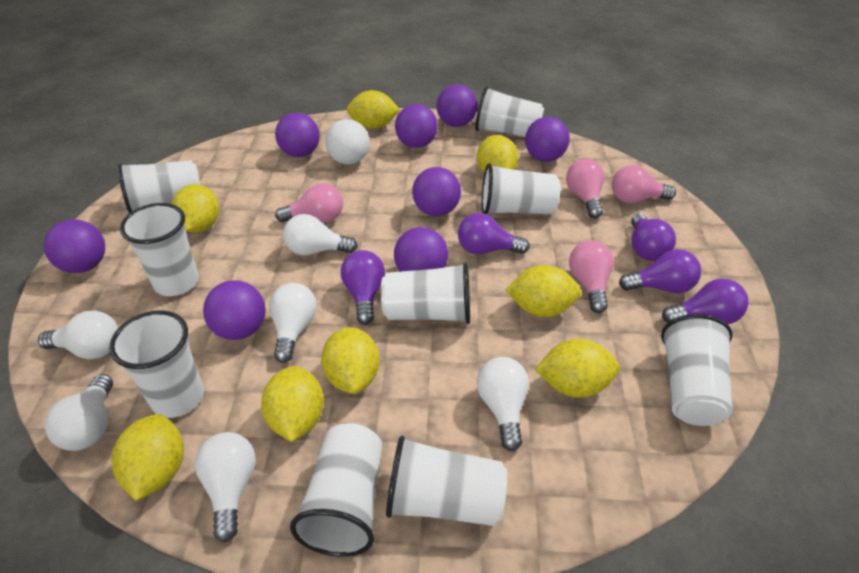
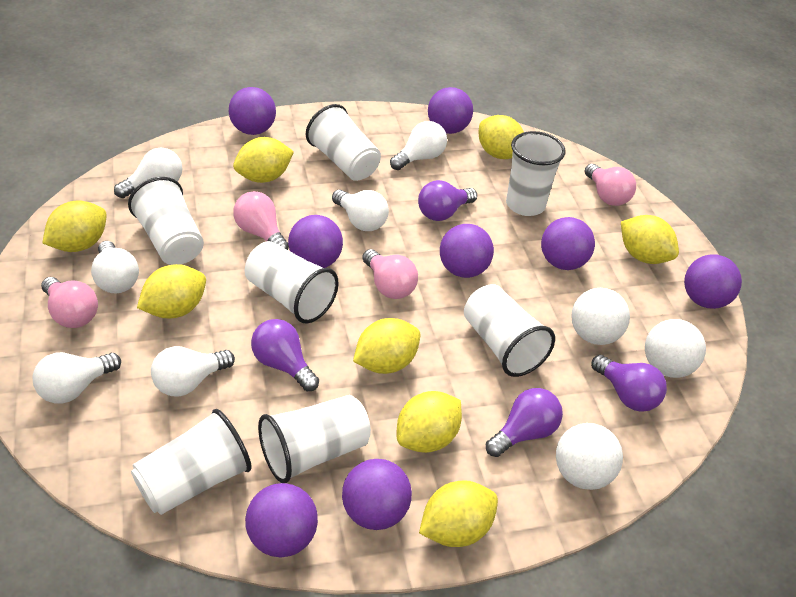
purple light bulb: [341,250,385,324] [458,213,530,254] [619,249,701,293] [631,213,676,261] [662,279,748,324] = 5 -> [251,319,319,391] [418,180,477,221] [486,388,563,457] [591,354,667,412] = 4
white ball: [325,119,370,165] = 1 -> [556,423,623,490] [571,288,630,345] [645,319,706,378] = 3
white cup: [109,311,204,418] [118,160,200,213] [120,203,199,296] [290,423,382,557] [381,262,470,324] [386,435,507,526] [475,87,544,137] [482,163,560,214] [661,314,733,426] = 9 -> [128,177,204,265] [131,409,252,515] [245,241,338,323] [258,395,371,483] [306,104,381,181] [464,284,555,377] [506,131,566,216] = 7

